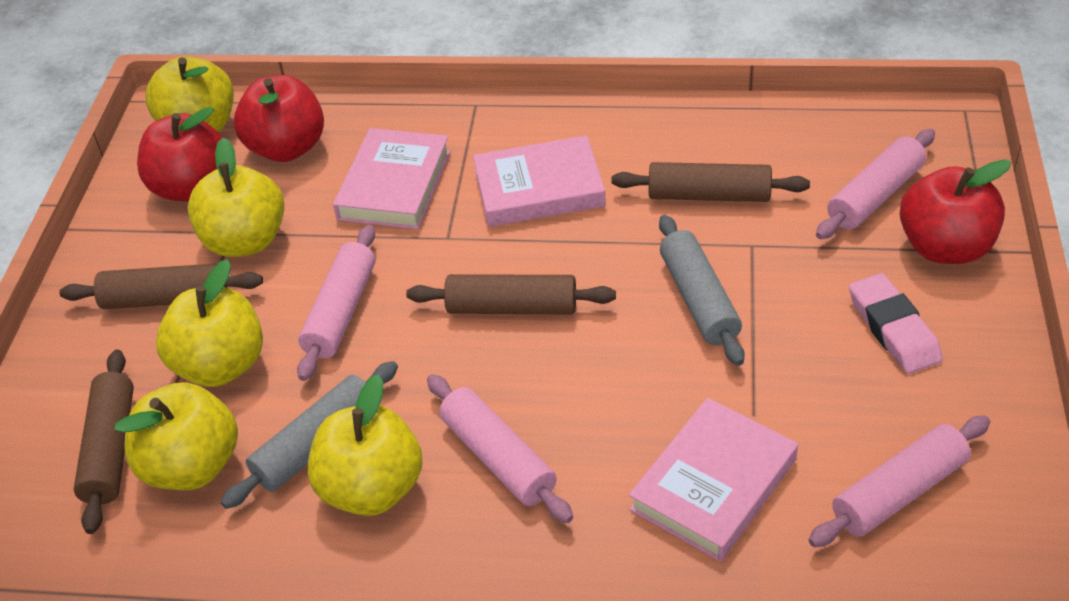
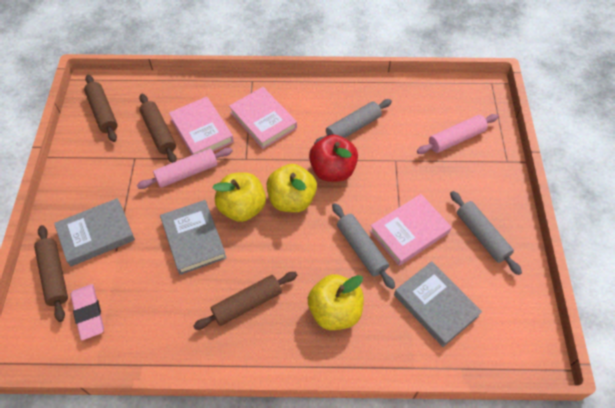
grey book: none = 0 -> [54,198,135,266] [160,200,227,275] [394,261,482,347] = 3
grey rolling pin: [220,361,398,509] [659,215,745,366] = 2 -> [314,99,392,144] [332,203,395,289] [450,191,522,275] = 3
pink rolling pin: [297,225,375,381] [427,374,573,523] [808,415,990,547] [816,129,935,239] = 4 -> [137,147,233,189] [417,114,498,154] = 2
red apple: [137,107,223,202] [234,75,324,162] [900,159,1011,264] = 3 -> [309,135,358,182] = 1
yellow apple: [115,382,238,490] [145,56,234,133] [156,259,263,387] [187,137,285,257] [307,375,423,516] = 5 -> [212,172,266,222] [267,164,317,212] [308,274,364,330] = 3

